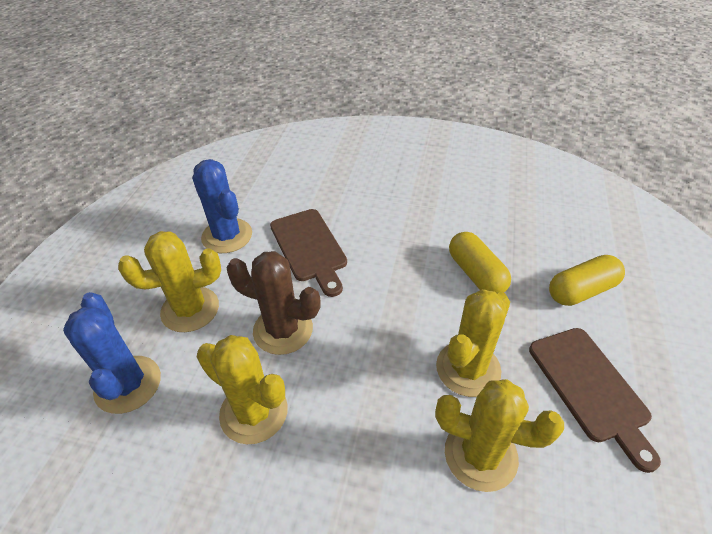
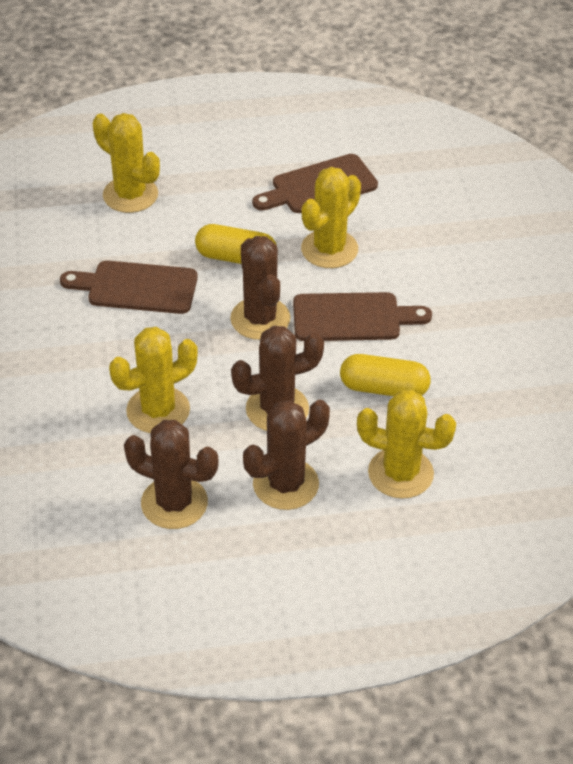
blue cactus: [63,292,161,414] [192,159,252,253] = 2 -> none = 0
brown cactus: [227,251,321,355] = 1 -> [124,420,219,529] [230,236,291,340] [231,326,324,431] [243,400,330,510] = 4
brown cutting board: [270,209,347,297] [529,328,661,473] = 2 -> [60,260,198,314] [252,154,378,213] [293,292,432,341] = 3

